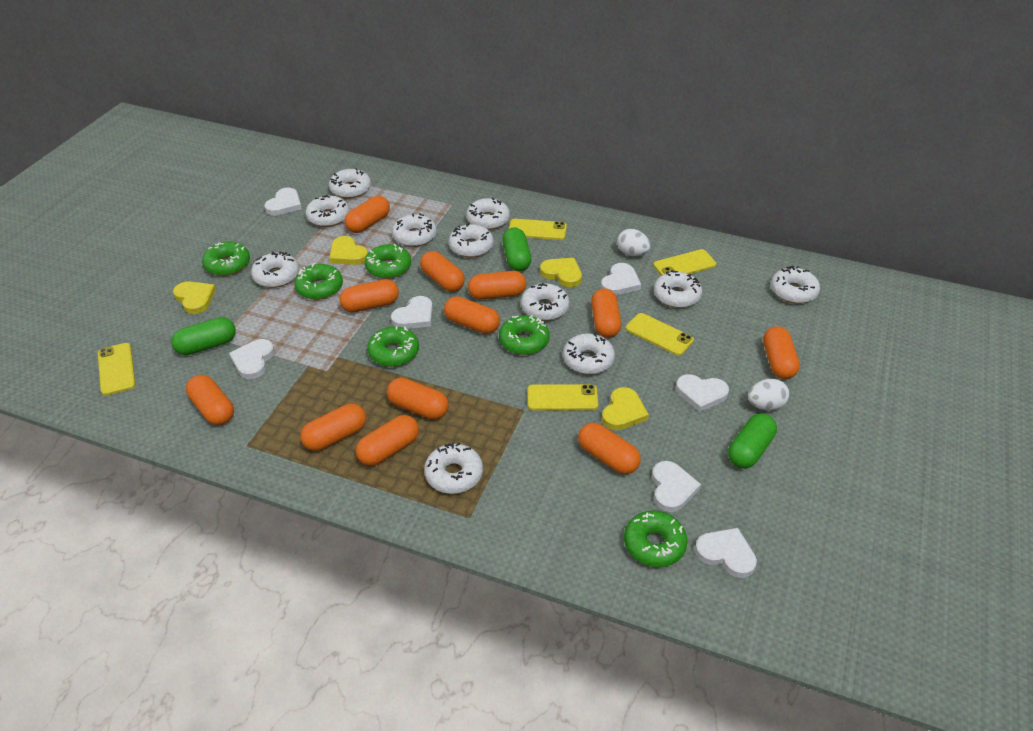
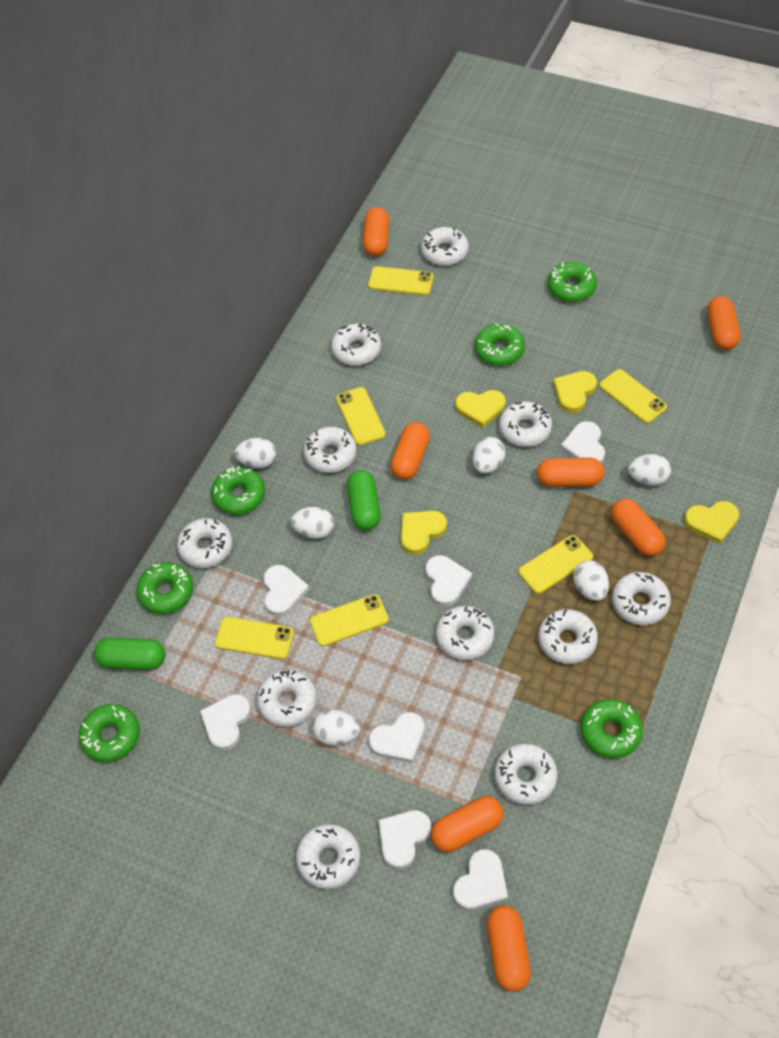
green capsule: [171,317,236,355] [502,228,531,271] [728,413,777,469] = 3 -> [94,637,165,670] [347,470,381,531] = 2
orange capsule: [186,375,234,425] [301,404,366,451] [339,279,399,313] [345,196,390,233] [356,415,419,466] [387,378,449,419] [420,251,465,292] [444,296,500,334] [468,271,526,300] [578,423,641,474] [591,288,621,338] [763,326,800,379] = 12 -> [363,207,389,256] [390,422,430,480] [431,796,503,852] [487,905,531,992] [537,457,604,487] [611,499,665,556] [707,296,740,350] = 7
white egg: [617,229,650,256] [748,378,789,411] = 2 -> [234,438,276,469] [291,507,334,539] [313,709,360,746] [473,437,506,474] [573,560,609,601] [628,454,671,486] = 6
yellow phone: [98,343,136,396] [509,219,567,240] [528,384,598,410] [626,313,694,356] [653,249,716,276] = 5 -> [215,617,294,659] [310,594,389,647] [336,387,385,446] [368,266,433,295] [518,535,593,594] [599,369,667,423] = 6

